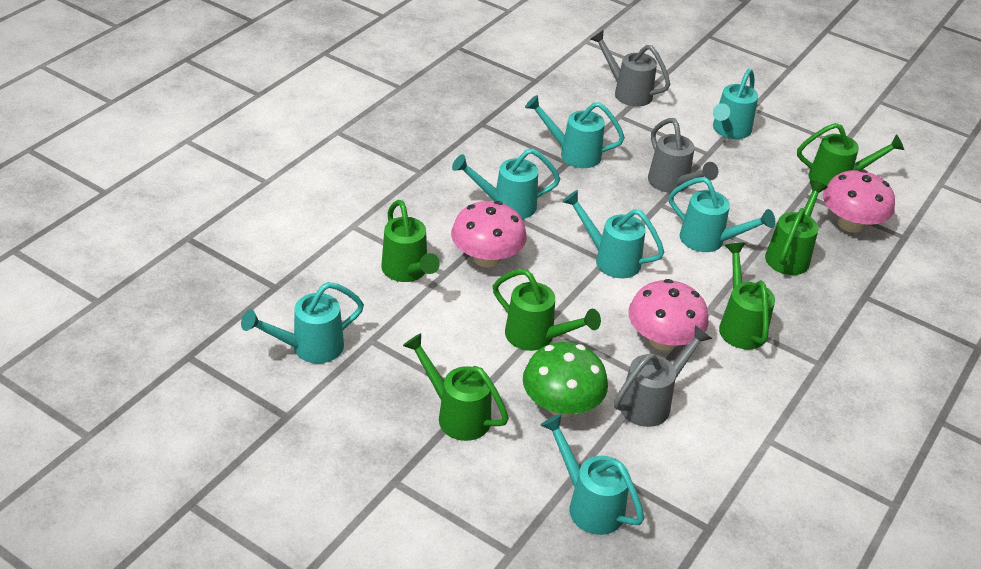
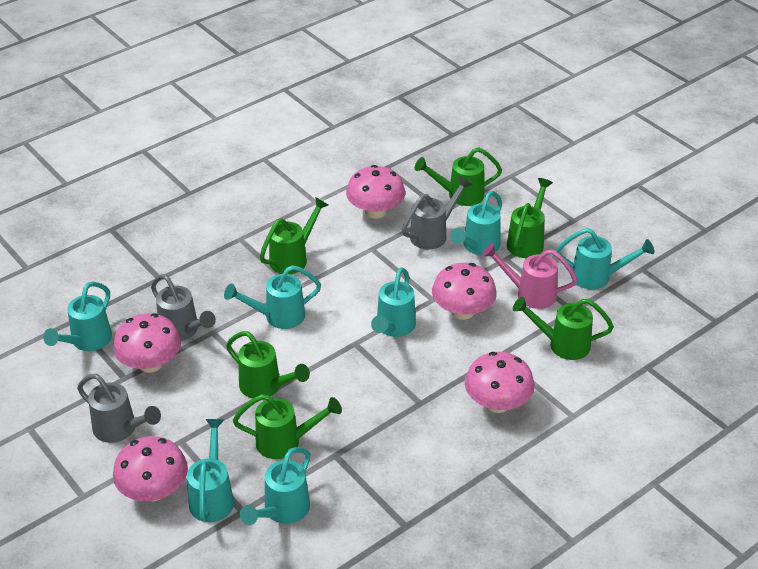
green mushroom: [523,342,608,417] = 1 -> none = 0
pink mushroom: [451,201,527,268] [628,279,709,351] [823,169,895,233] = 3 -> [113,313,181,373] [113,436,188,501] [346,165,405,219] [432,263,497,320] [465,352,534,413] = 5
pink watering can: none = 0 -> [482,243,578,309] = 1

